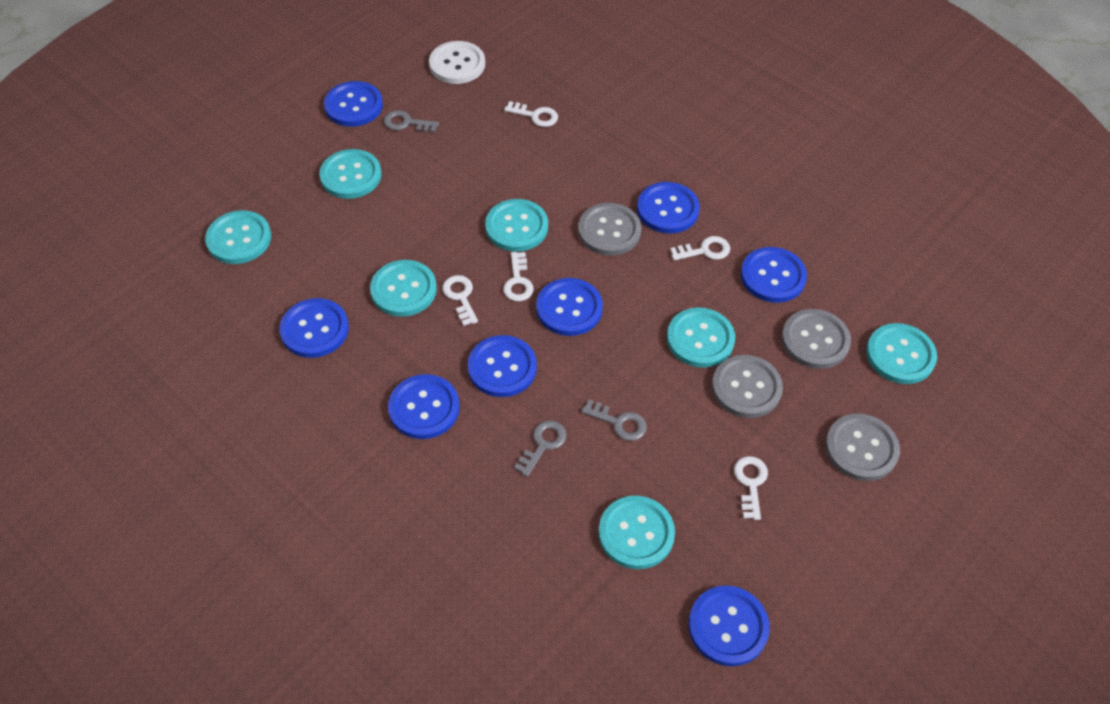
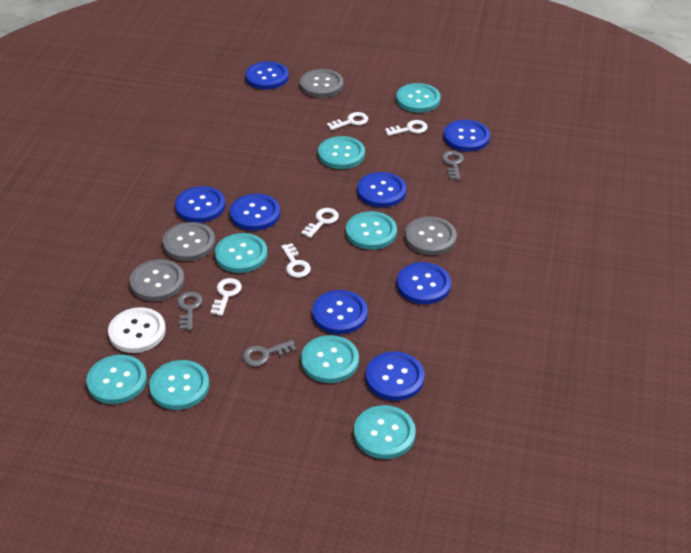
turquoise button: [205,210,271,264] [319,149,381,199] [370,260,437,317] [485,199,548,252] [599,496,675,569] [667,308,735,368] [866,323,937,384] = 7 -> [86,355,147,404] [149,360,209,410] [215,233,267,273] [301,335,359,383] [318,136,365,169] [346,211,397,250] [354,405,416,459] [396,83,441,113] = 8

